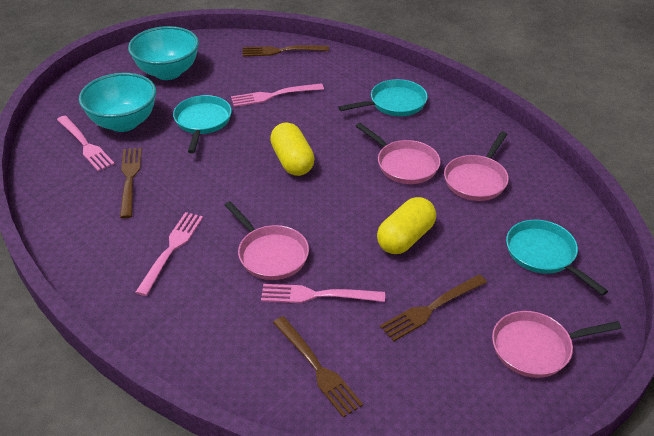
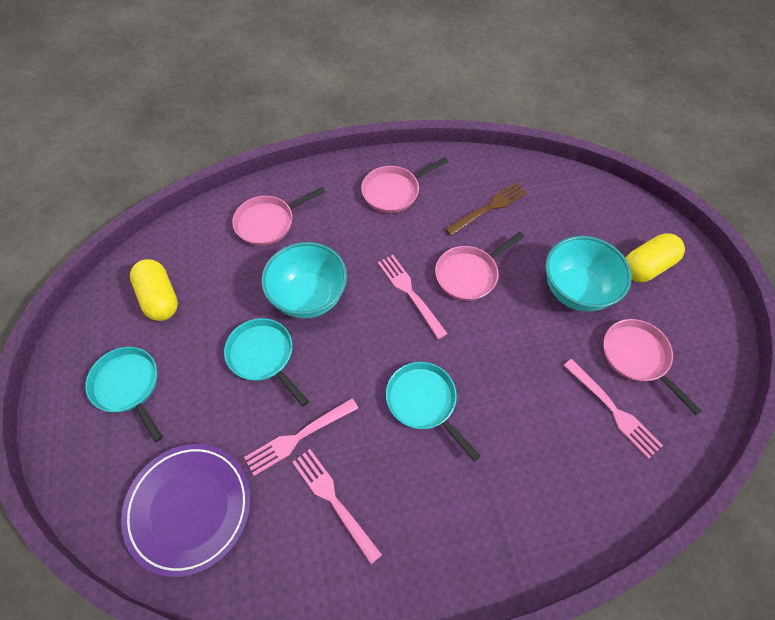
brown fork: [120,148,142,218] [242,45,329,56] [273,316,363,418] [380,274,487,342] = 4 -> [445,183,527,236] = 1
purple plate: none = 0 -> [121,444,251,577] = 1

